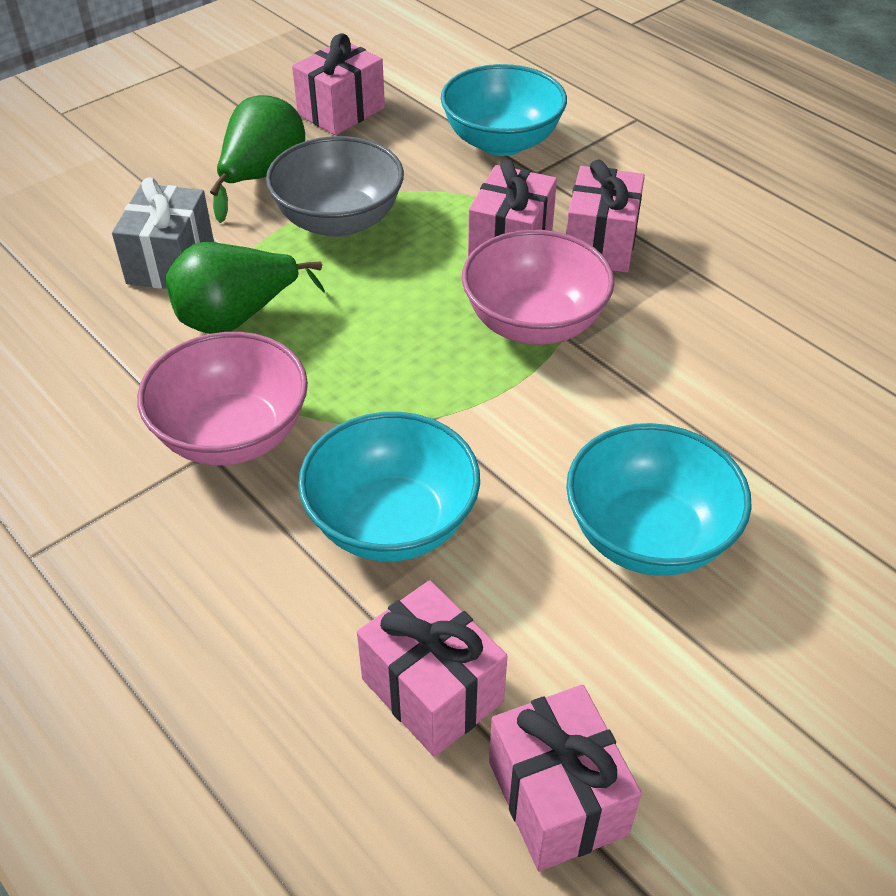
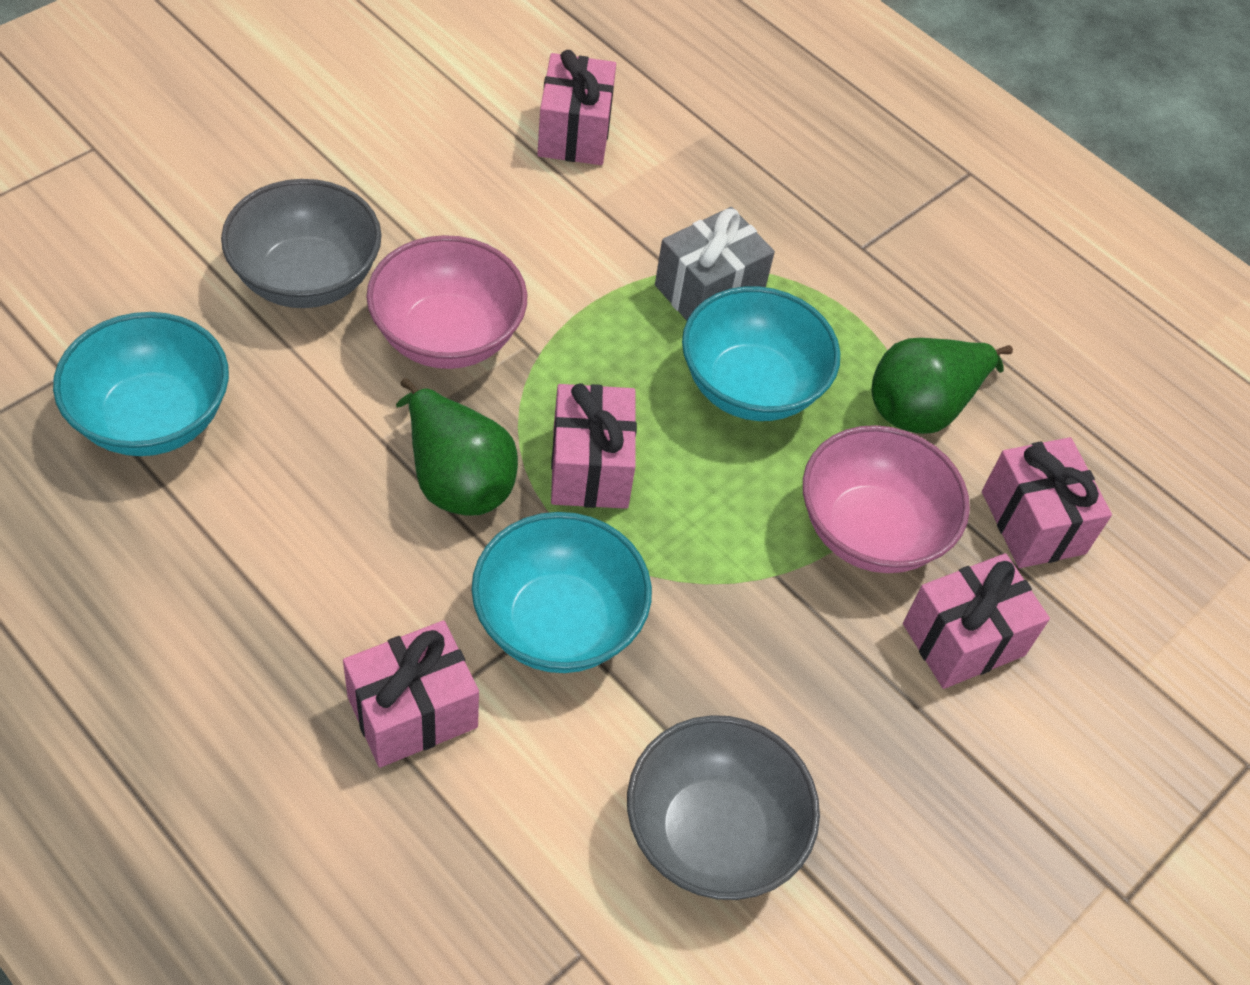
grey bowl: [266,136,404,237] = 1 -> [221,179,382,308] [627,715,820,900] = 2

